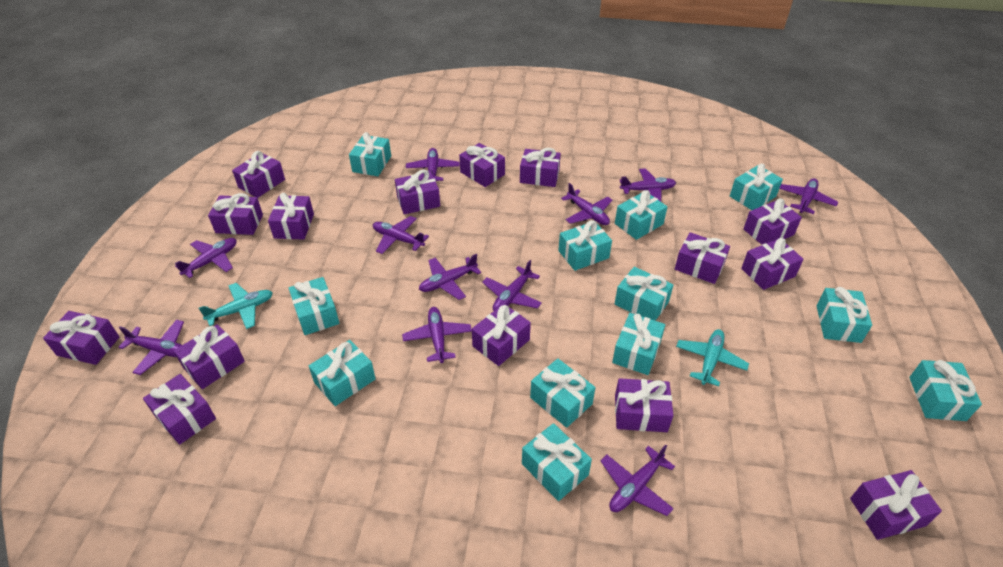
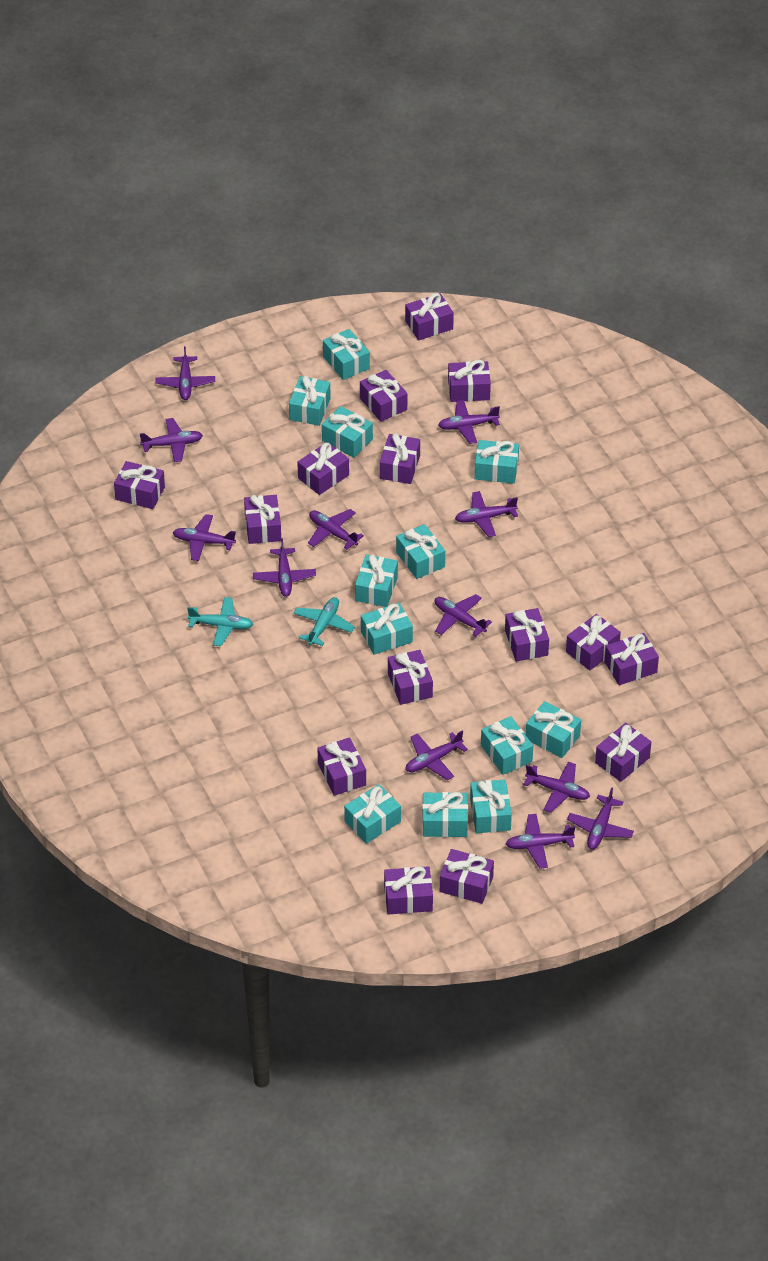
purple plane: [118,320,184,375] [175,238,236,278] [373,216,429,254] [402,307,472,363] [406,148,460,181] [419,254,481,300] [482,260,542,311] [561,183,612,225] [601,445,675,516] [620,168,676,202] [779,178,838,214] = 11 -> [140,418,203,462] [155,346,215,400] [172,514,236,561] [253,538,316,597] [308,509,364,550] [406,731,468,780] [435,594,492,637] [438,400,500,444] [455,491,518,537] [506,814,575,869] [523,762,590,813] [567,787,634,850] = 12

